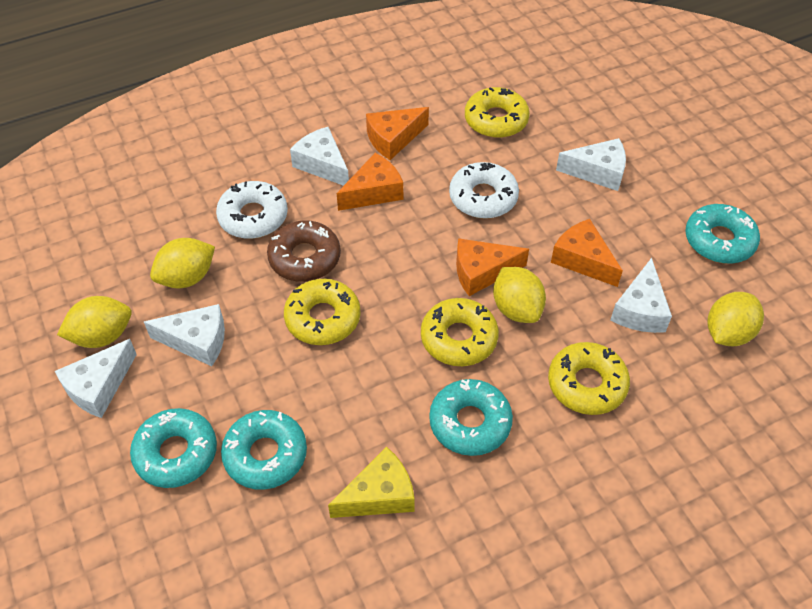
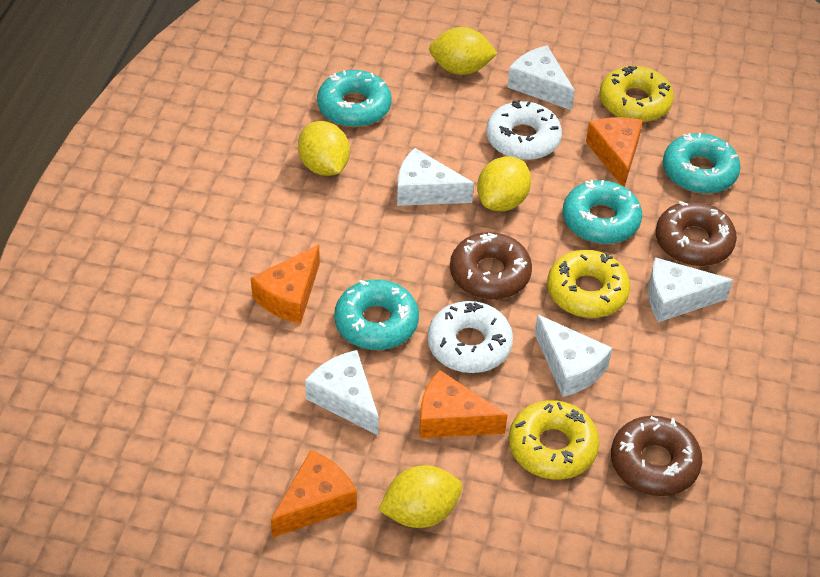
brown donut: [267,220,341,282] = 1 -> [450,232,532,300] [611,416,702,496] [656,201,737,266] = 3
yellow cheese: [328,446,415,518] = 1 -> none = 0
yellow donut: [284,279,361,345] [421,298,499,366] [465,87,530,138] [548,342,630,415] = 4 -> [509,400,599,480] [547,250,630,318] [600,66,674,122] = 3

